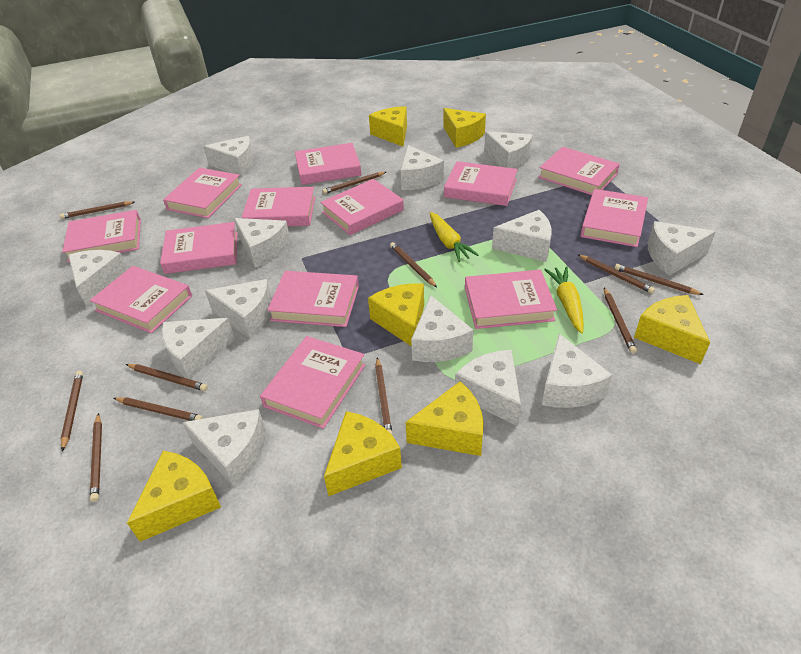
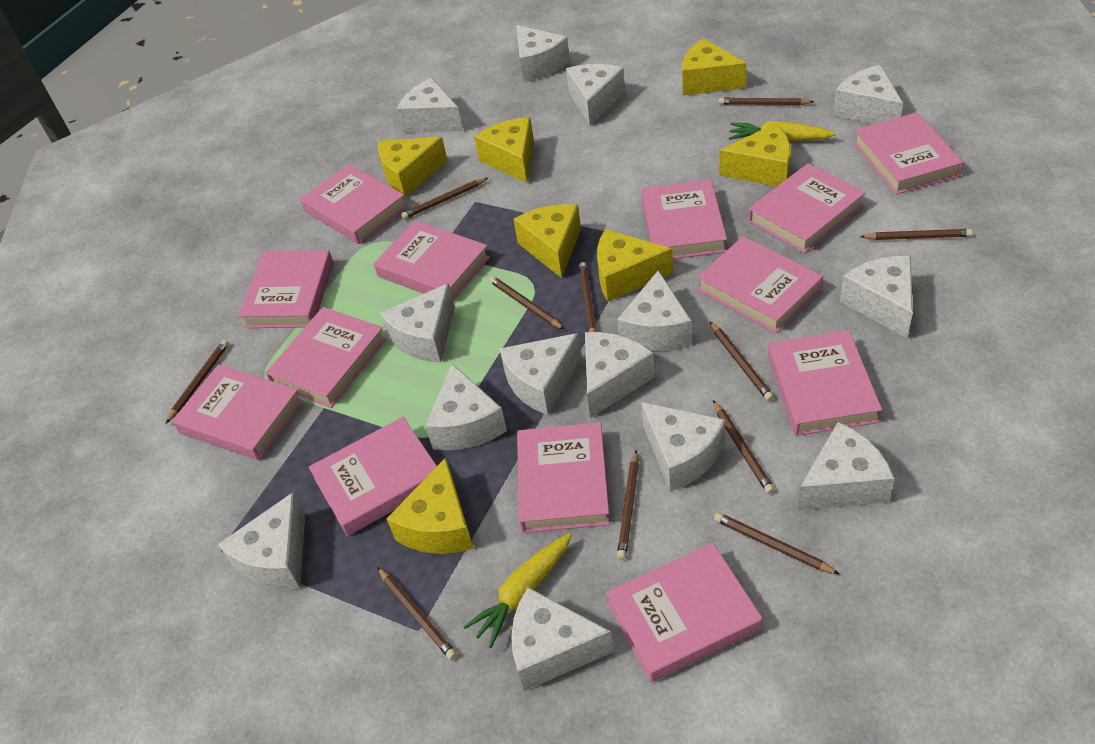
white cheese: [68,250,128,308] [162,318,235,380] [183,409,266,487] [203,136,254,177] [205,279,272,338] [234,218,291,268] [401,145,444,190] [411,295,473,362] [455,350,521,426] [484,131,533,169] [492,210,552,262] [542,334,612,408] [648,221,716,275] = 13 -> [218,492,305,590] [380,283,455,363] [397,78,463,133] [425,364,507,450] [499,333,581,415] [511,587,614,691] [516,25,570,82] [566,64,625,126] [585,332,655,418] [617,270,692,351] [641,402,725,491] [797,422,895,510] [833,65,903,124] [840,256,913,338] = 14

